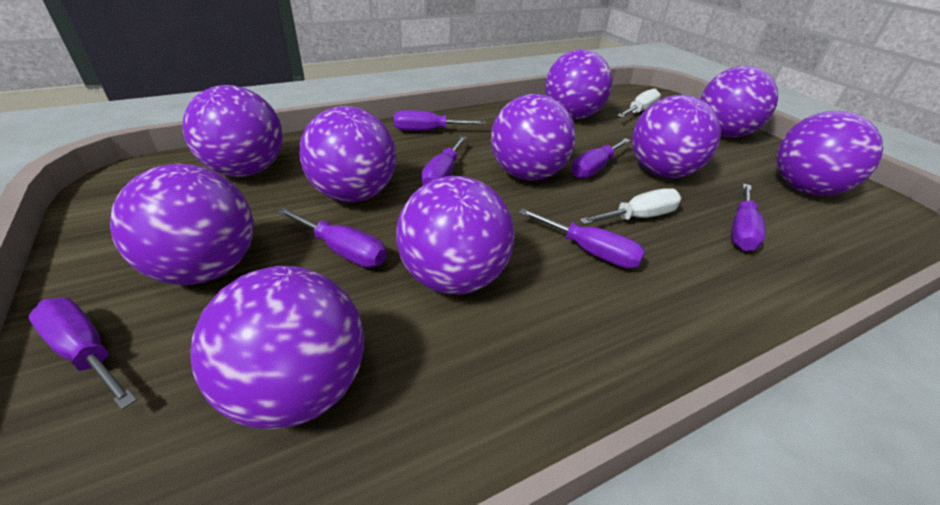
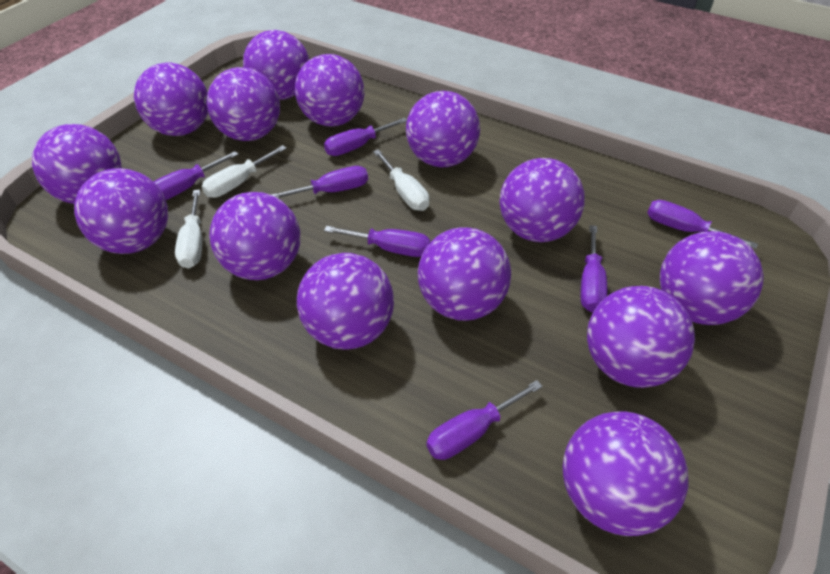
purple ball: [110,164,253,285] [183,85,283,177] [190,266,364,429] [299,106,396,202] [396,176,515,294] [491,94,576,181] [545,49,612,119] [632,95,721,178] [701,66,778,137] [776,111,883,196] = 10 -> [32,124,122,204] [74,168,168,254] [134,63,208,136] [206,67,280,141] [209,192,300,280] [243,30,310,100] [295,54,364,127] [297,253,394,349] [406,91,480,167] [418,227,511,321] [499,158,585,242] [562,412,688,536] [587,286,695,388] [660,231,763,325] = 14
white screwdriver: [579,188,681,225] [617,89,661,118] = 2 -> [175,190,203,268] [202,145,287,198] [373,149,429,211] = 3

